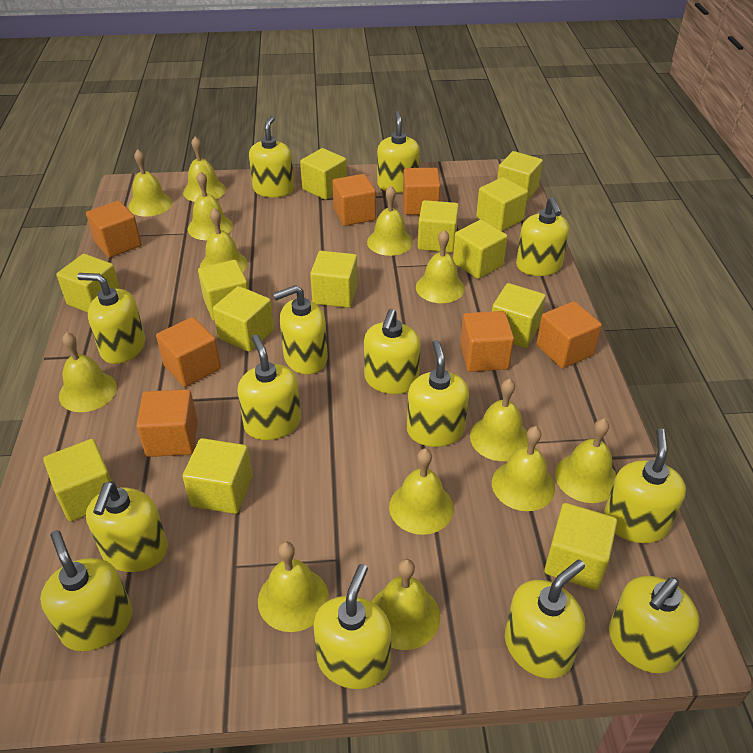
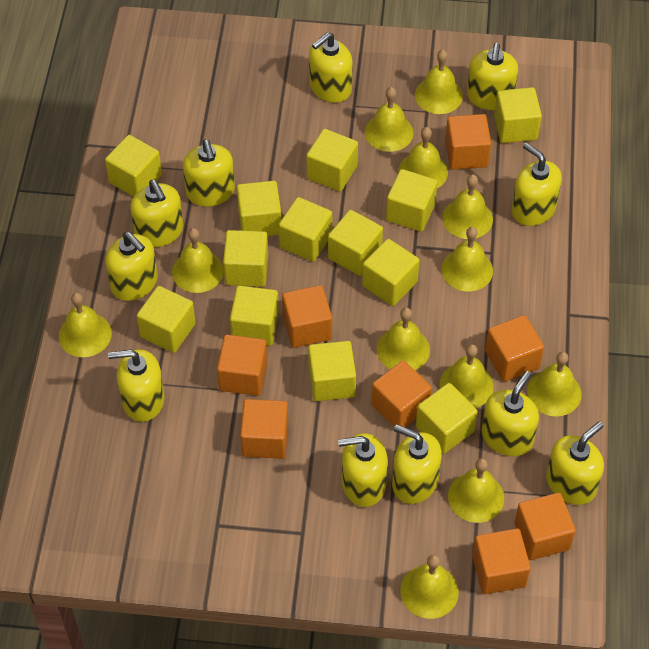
orange cube: [86,201,142,258] [136,389,198,457] [156,317,221,387] [332,174,376,226] [403,168,441,215] [460,311,514,372] [536,301,602,369] = 7 -> [217,335,267,396] [240,399,288,459] [282,285,332,348] [371,360,432,427] [445,114,491,170] [472,529,531,594] [485,315,544,382] [514,493,576,560] = 8
yellow bell: [59,332,117,412] [128,149,172,217] [183,137,226,202] [188,171,233,240] [200,208,248,272] [258,541,329,632] [367,186,413,256] [372,559,440,650] [389,449,454,535] [416,230,465,303] [470,379,528,461] [492,426,555,511] [555,419,617,503] = 13 -> [59,293,112,357] [172,228,224,293] [365,87,413,152] [377,308,430,370] [398,127,448,188] [400,555,459,619] [415,50,463,114] [440,344,494,408] [441,227,493,292] [442,174,493,239] [448,458,504,523] [527,352,581,416] = 12
yellow soap dispenser: [40,530,133,651] [77,273,145,364] [86,481,168,572] [237,335,301,440] [249,116,294,198] [273,285,328,374] [313,564,391,689] [364,309,421,394] [377,111,420,193] [407,340,469,447] [505,559,585,679] [516,197,569,276] [604,428,686,543] [609,576,700,673] = 14 -> [106,232,158,301] [108,349,165,422] [130,180,183,247] [183,139,235,206] [309,32,353,103] [338,433,388,507] [392,424,442,504] [467,43,518,110] [481,371,539,456] [511,143,562,226] [546,421,604,505] = 11

